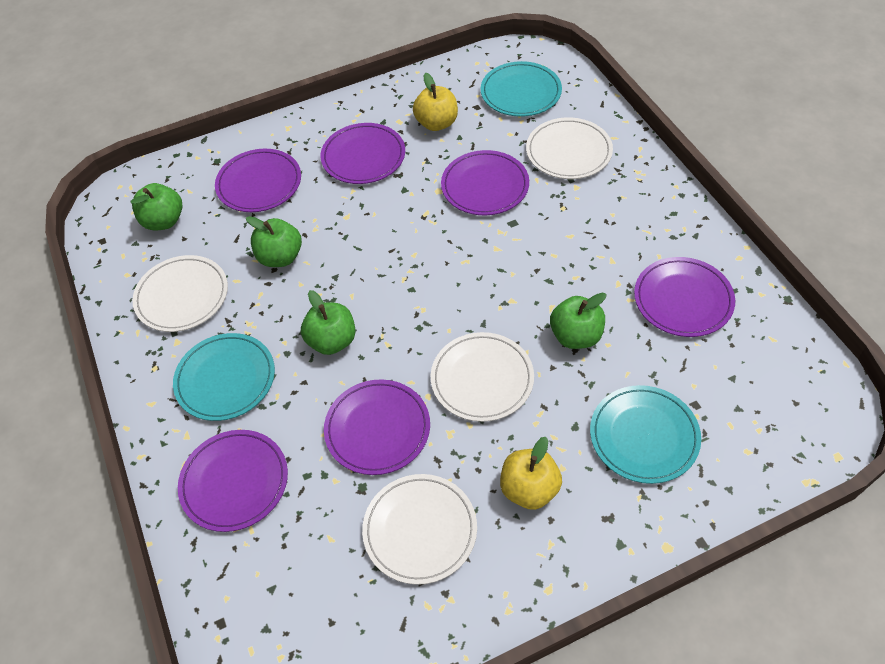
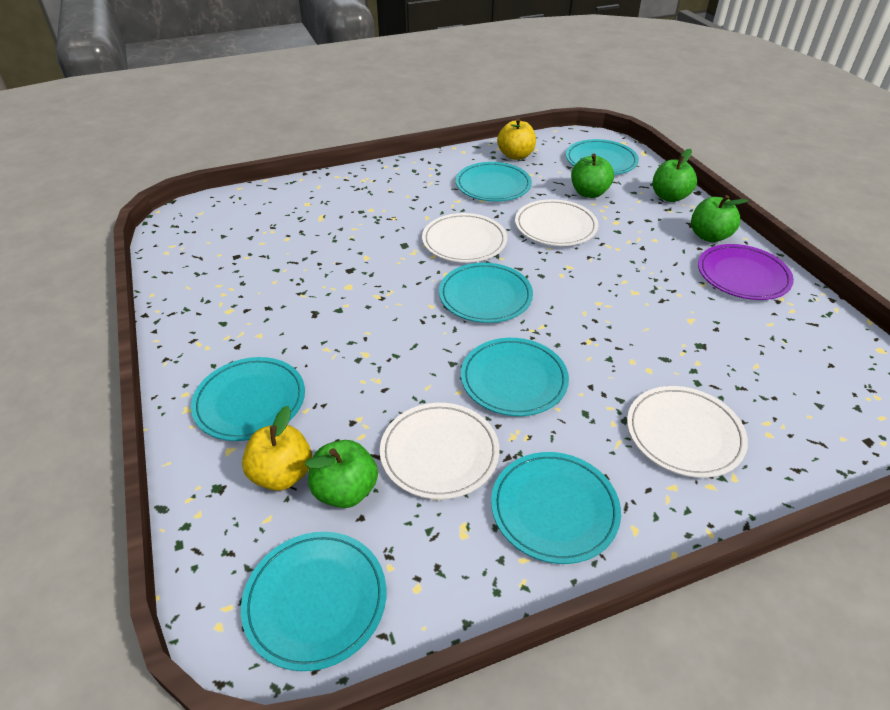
purple plate: [178,430,288,532] [215,149,301,212] [321,123,405,184] [324,379,430,475] [441,150,529,215] [634,257,735,337] = 6 -> [698,244,794,300] = 1
turquoise plate: [173,333,275,421] [481,61,562,117] [590,385,701,484] = 3 -> [191,357,305,441] [241,532,386,671] [439,263,533,323] [456,162,532,202] [461,338,569,416] [491,452,621,564] [566,139,639,175] = 7

